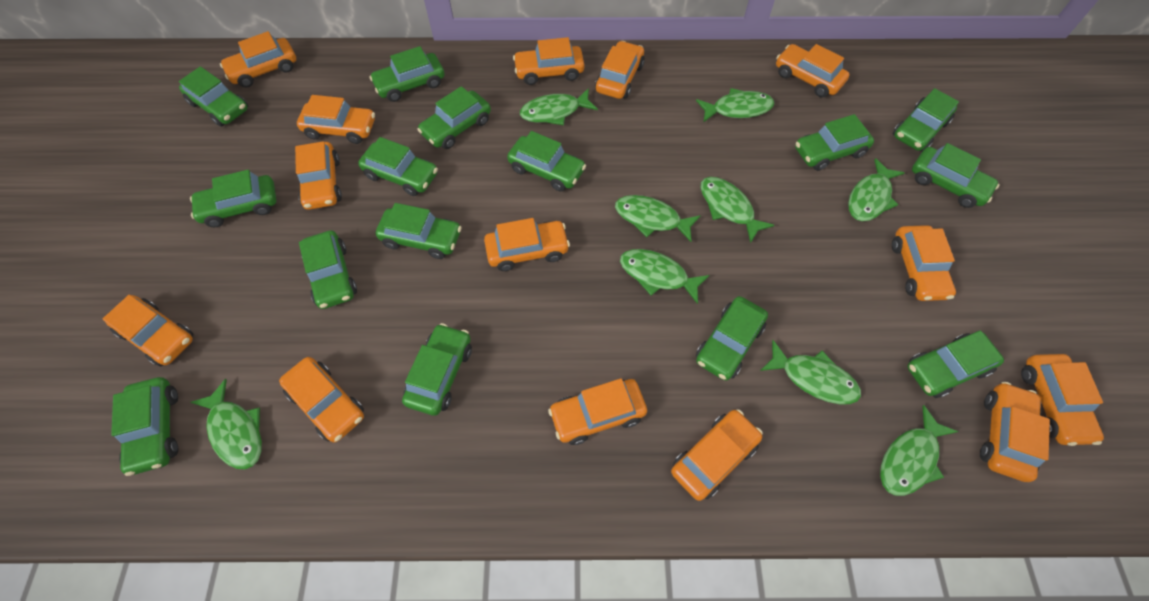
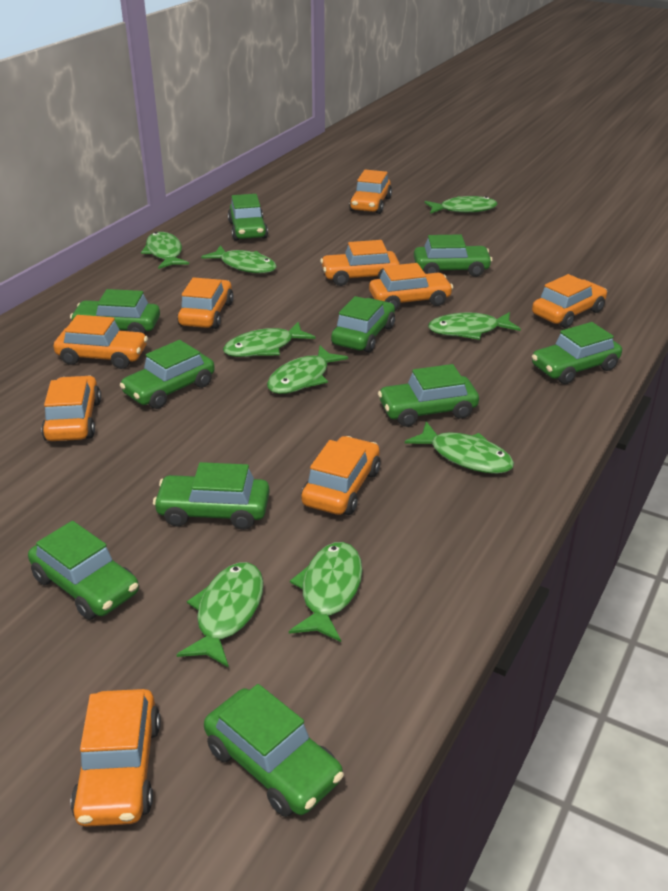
green car: [111,377,178,476] [179,66,248,127] [190,170,276,227] [299,230,357,309] [358,137,438,196] [369,46,444,102] [376,203,462,259] [402,323,472,416] [417,86,491,149] [507,131,586,192] [696,296,768,381] [795,114,874,171] [893,88,959,152] [907,330,1004,398] [912,143,1000,208] = 15 -> [28,521,139,620] [70,289,160,334] [120,340,215,409] [153,462,270,530] [204,684,344,817] [228,194,268,241] [331,296,395,353] [378,364,479,427] [414,234,492,277] [532,322,622,384] = 10
orange car: [103,295,193,366] [220,31,297,88] [279,357,364,442] [295,141,342,210] [297,95,375,144] [484,218,570,271] [513,37,584,85] [548,378,647,445] [595,41,645,99] [671,409,763,501] [776,44,849,97] [892,225,956,301] [980,382,1050,482] [1021,354,1104,446] = 14 -> [41,375,101,441] [54,315,148,369] [71,689,161,827] [177,277,234,329] [301,436,380,515] [320,240,400,286] [349,170,392,214] [369,263,453,310] [532,274,607,328] = 9

